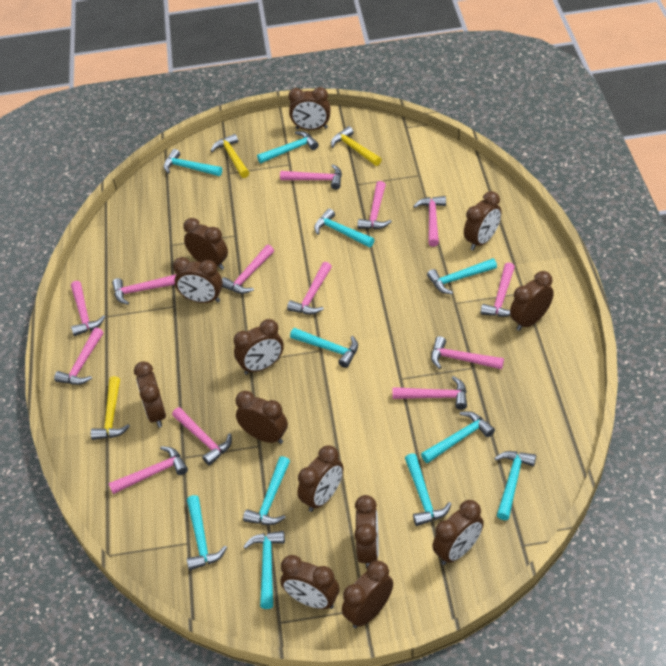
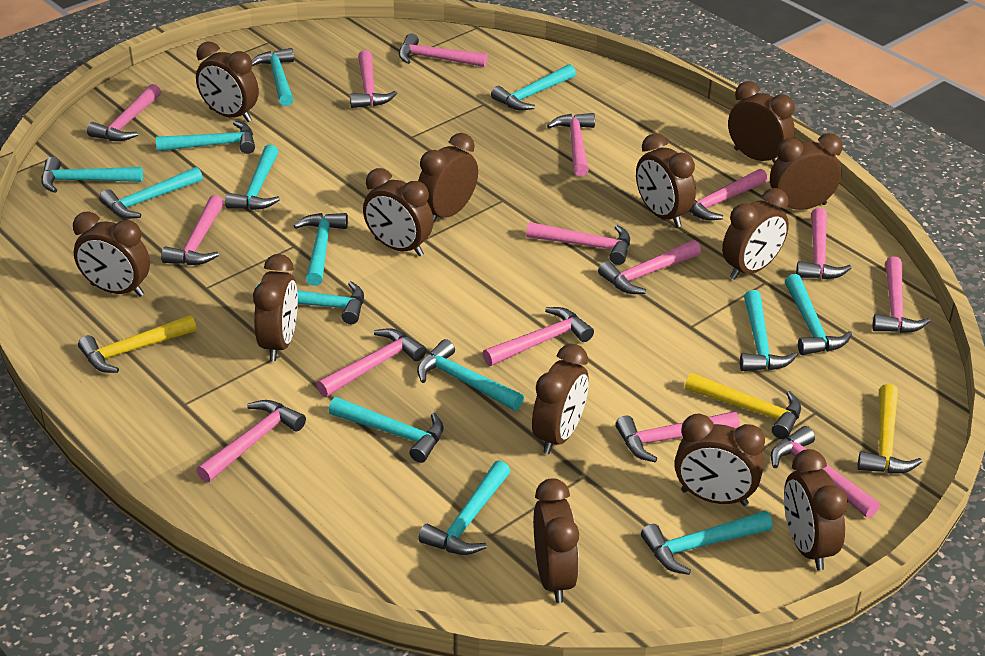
pink hammer: [54,328,103,385] [71,281,105,336] [108,446,188,494] [112,274,176,305] [172,407,232,466] [222,245,274,294] [280,164,342,190] [287,262,332,315] [357,181,392,229] [392,376,467,410] [413,196,446,247] [431,336,504,369] [481,262,515,317] = 13 -> [87,84,161,141] [161,195,224,265] [196,400,306,483] [316,328,426,397] [350,50,397,108] [399,33,488,67] [483,307,594,366] [526,222,630,265] [547,113,595,176] [598,240,701,294] [615,411,740,462] [689,169,768,220] [771,426,880,518] [796,208,852,279] [873,256,931,333] = 15
turquoise hammer: [164,149,222,176] [187,495,227,571] [243,456,290,525] [243,531,285,609] [257,131,319,163] [290,328,358,368] [314,209,374,247] [405,453,452,526] [421,411,495,463] [427,258,497,294] [494,451,536,520] = 11 -> [41,157,143,193] [99,167,203,219] [156,121,255,154] [225,145,280,210] [252,48,294,106] [256,281,364,324] [293,213,348,286] [329,397,444,463] [417,339,524,411] [418,460,510,555] [491,64,576,110] [641,511,773,575] [740,290,798,371] [785,274,852,355] = 14

